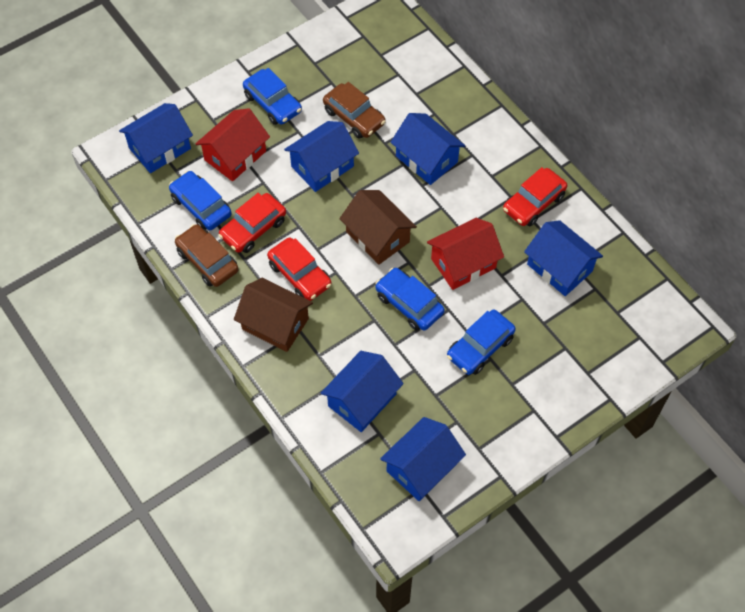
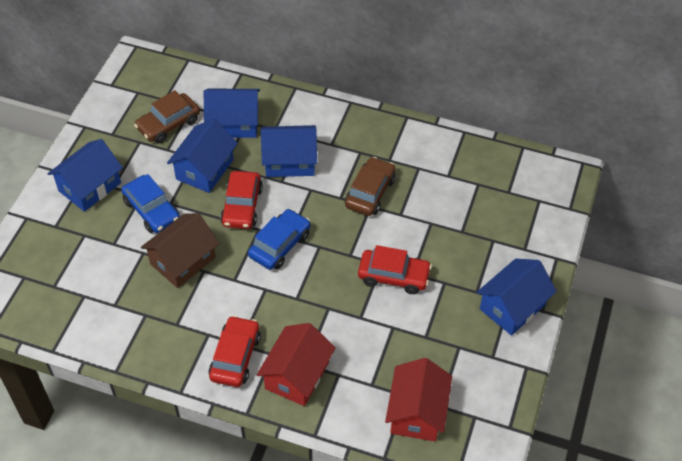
blue car: [169,171,232,230] [243,68,302,125] [375,268,445,331] [447,310,516,375] = 4 -> [121,174,180,233] [248,209,310,270] = 2
blue house: [119,103,193,173] [284,121,359,192] [321,351,404,432] [380,417,466,501] [390,113,465,185] [524,220,603,296] = 6 -> [47,139,123,212] [167,119,238,193] [204,89,260,138] [261,125,317,177] [476,259,557,336] = 5
brown house: [234,278,313,352] [339,190,417,265] = 2 -> [141,213,220,288] = 1

